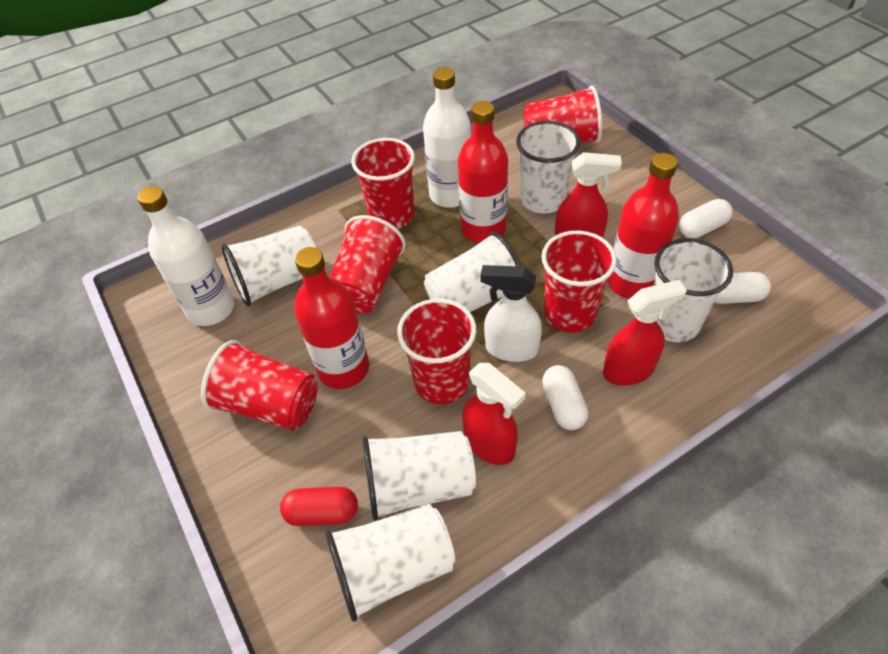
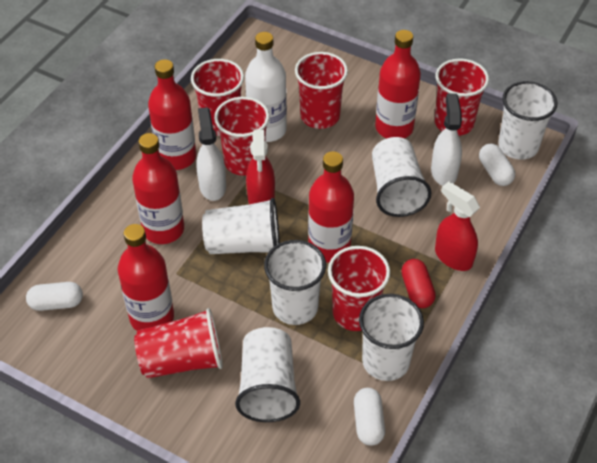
red bottle: [294,247,369,389] [458,101,508,243] [608,153,679,299] = 3 -> [118,224,174,331] [132,133,184,244] [148,59,196,170] [308,151,354,263] [375,30,421,138] = 5
red spray bottle: [462,363,526,465] [555,152,622,238] [603,280,687,386] = 3 -> [246,130,275,205] [435,181,480,271] = 2
white bottle: [138,186,234,326] [423,67,471,208] = 2 -> [245,32,287,142] = 1
white spray bottle: [480,265,542,362] = 1 -> [196,107,226,201] [431,93,462,186] = 2

